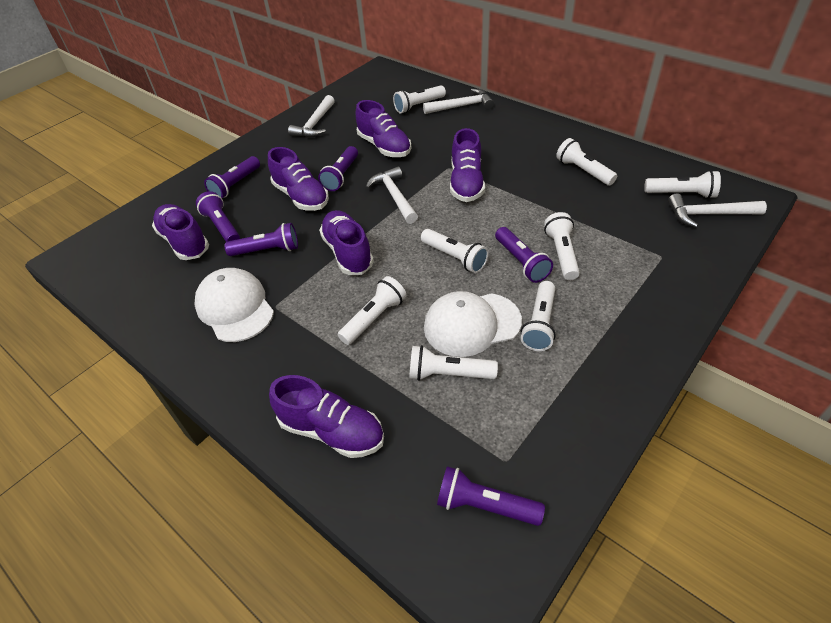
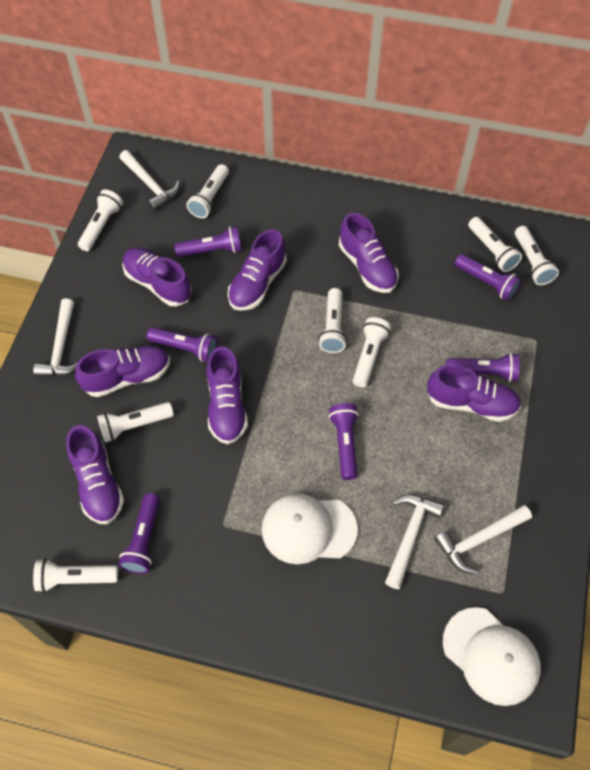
purple shoe: [152,204,209,260] [268,147,329,211] [269,375,384,458] [319,210,374,275] [356,100,412,157] [450,128,485,202] = 6 -> [66,425,124,524] [75,346,170,397] [122,247,192,306] [207,346,248,444] [228,229,287,311] [339,213,398,293] [427,365,521,422] = 7

